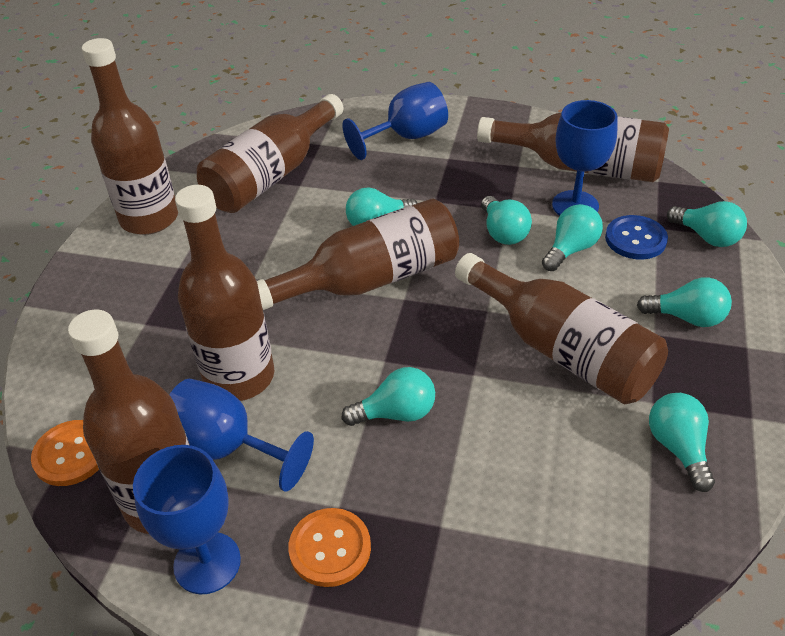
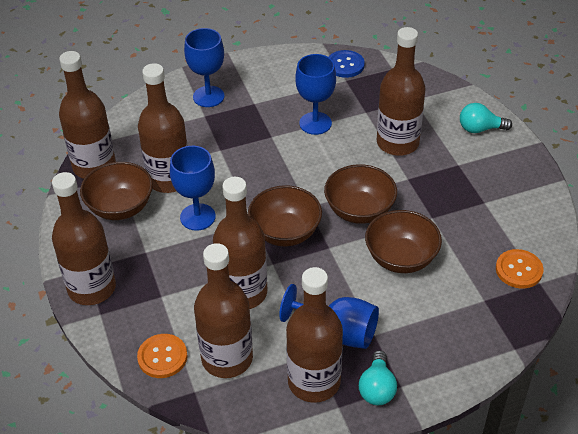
brown bowl: none = 0 -> [80,162,153,220] [248,185,322,246] [324,164,397,224] [365,210,442,273] = 4
turquoise light bulb: [342,367,435,426] [346,188,417,226] [481,196,532,245] [542,204,603,271] [637,277,732,327] [649,393,715,492] [667,201,747,247] = 7 -> [359,350,397,405] [460,103,512,133] = 2

